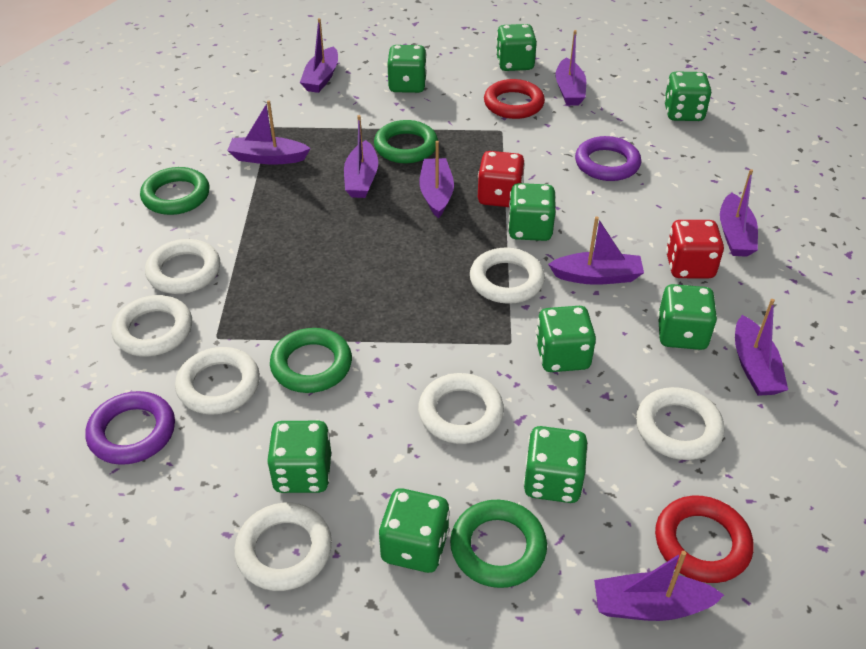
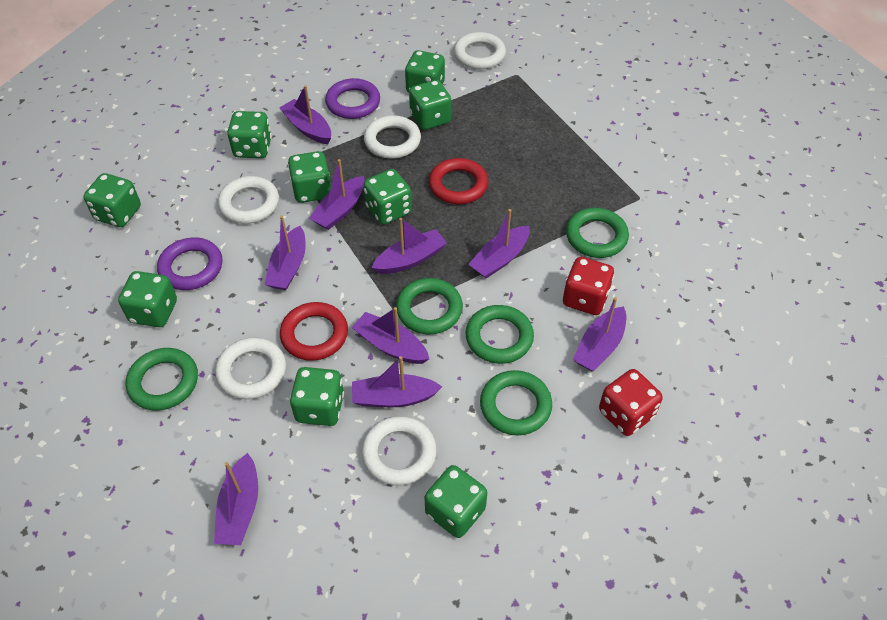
green ring: [140,167,210,215] [270,328,352,393] [374,120,438,163] [450,500,547,588] = 4 -> [126,348,198,411] [396,278,463,334] [466,305,534,364] [480,370,552,435] [566,208,629,258] = 5
white ring: [111,295,192,356] [145,239,220,294] [175,347,260,415] [234,503,332,591] [418,373,504,444] [470,248,545,304] [636,387,725,460] = 7 -> [215,337,286,399] [218,176,279,224] [362,416,437,486] [364,115,421,159] [454,32,506,69] = 5

